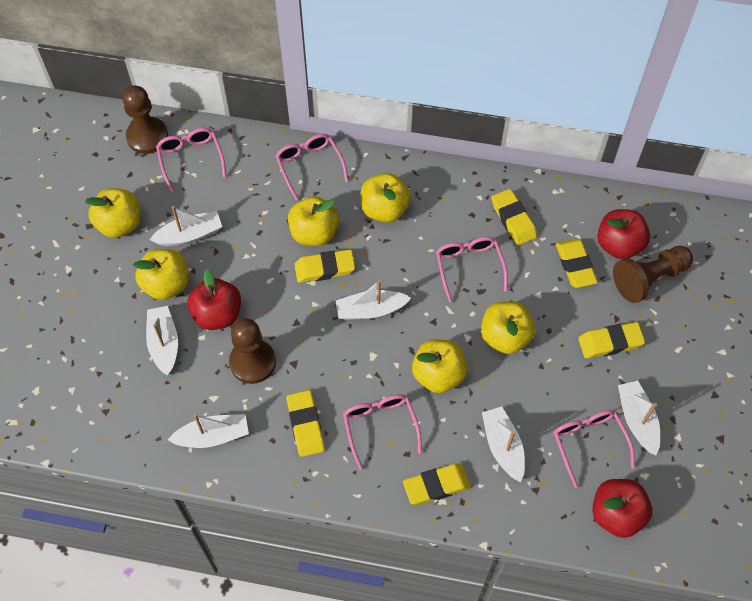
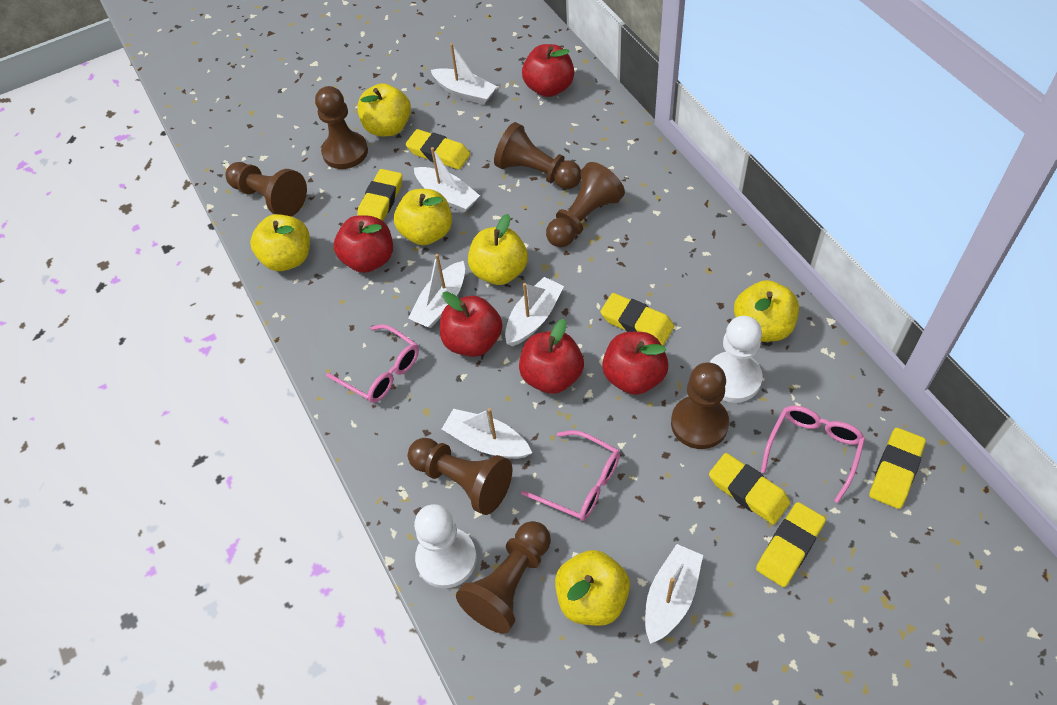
brown pawn: [122,86,168,154] [229,318,276,384] [613,246,693,303] = 3 -> [225,162,307,216] [315,86,368,169] [408,438,512,515] [456,521,551,633] [494,122,581,189] [546,162,625,247] [671,362,729,449] = 7
pink glasses: [156,128,226,192] [275,134,348,200] [343,394,422,470] [436,237,508,303] [553,410,635,488] = 5 -> [326,324,419,403] [521,430,620,521] [761,406,865,503] = 3
red apple: [187,269,241,330] [592,479,653,538] [597,209,650,259] = 3 -> [334,215,393,273] [440,292,502,357] [519,319,584,394] [522,44,574,97] [602,332,669,395] = 5
white pawn: none = 0 -> [414,504,477,588] [709,316,763,403] = 2

